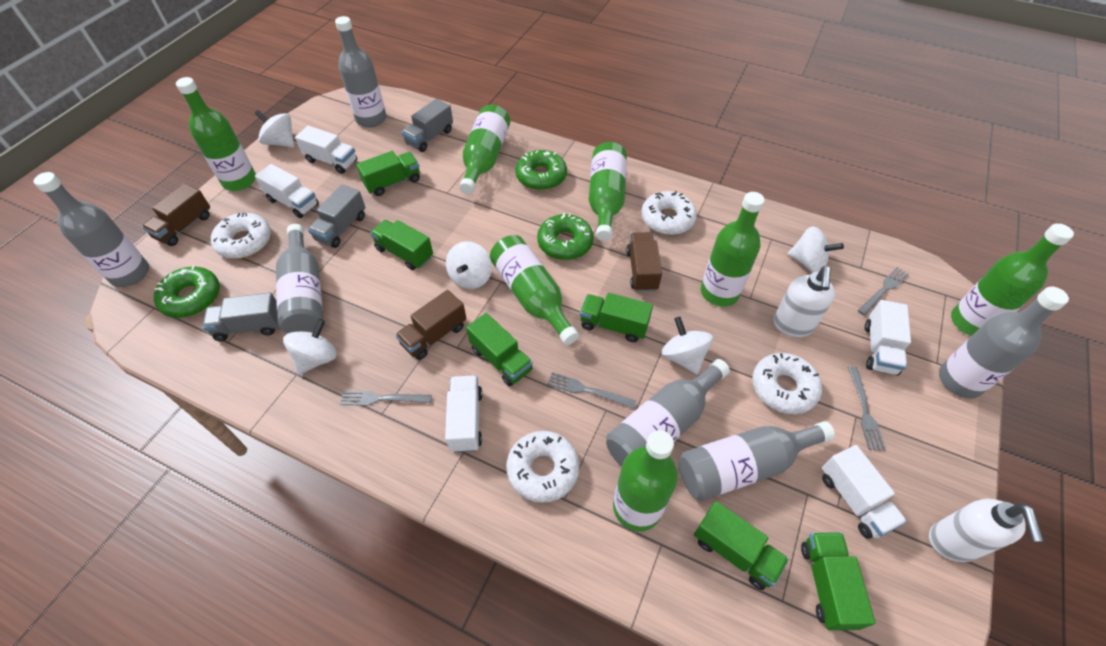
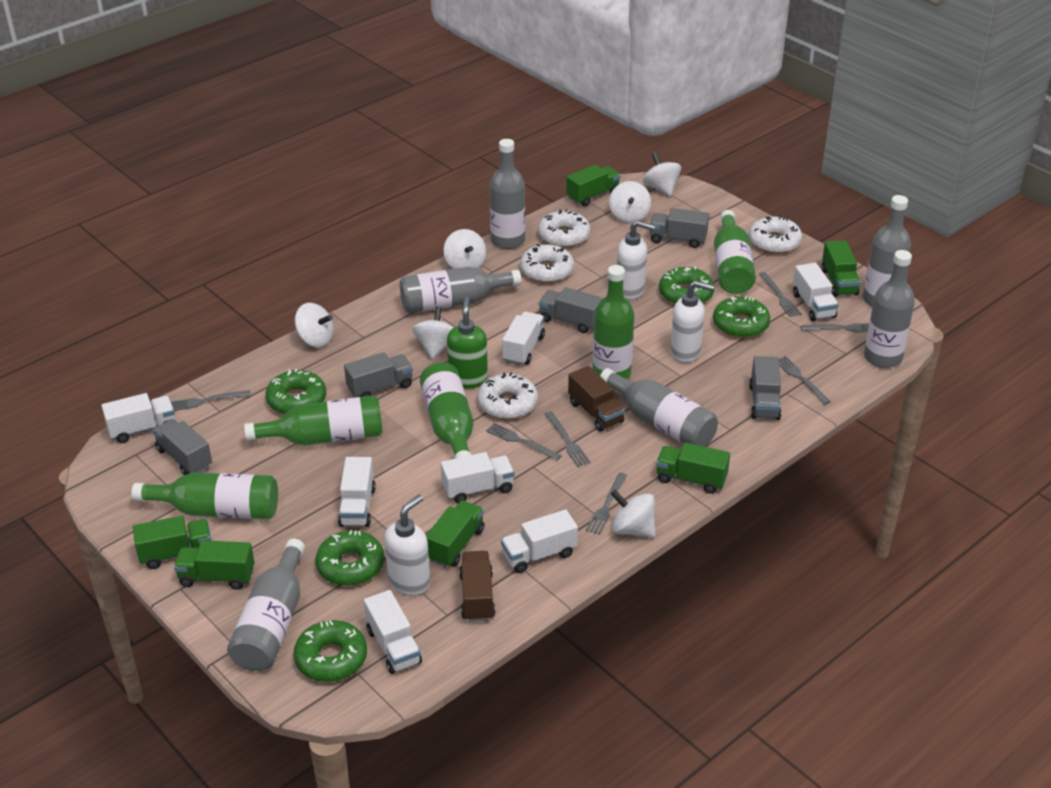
brown truck: [142,183,210,246] [395,290,467,360] [626,232,662,292] = 3 -> [459,551,495,622] [568,366,625,432] = 2
green bottle: [176,77,256,191] [459,104,510,194] [490,235,579,345] [589,142,627,241] [613,430,678,531] [701,192,765,307] [951,223,1074,336] = 7 -> [131,472,278,519] [244,395,382,446] [420,362,474,459] [593,265,635,379] [714,210,756,294] = 5
green donut: [154,266,220,318] [516,150,567,190] [537,213,594,260] = 3 -> [265,369,326,414] [294,620,367,682] [316,530,384,586] [659,267,715,304] [713,296,770,338] = 5
green soap dispenser: none = 0 -> [447,296,488,388] = 1
grey fork: [340,391,432,406] [547,372,636,409] [848,366,886,450] [858,267,909,316] = 4 -> [171,390,251,411] [486,423,562,461] [545,411,591,467] [586,473,627,534] [759,272,802,317] [779,356,831,405] [801,323,869,333] = 7
grey truck: [202,293,279,341] [308,185,366,248] [401,99,453,152] = 3 -> [153,419,212,475] [344,352,413,398] [539,287,603,333] [650,208,709,248] [749,356,782,420] = 5
white soap dispenser: [773,266,835,337] [929,499,1044,562] = 2 -> [384,495,430,596] [617,220,655,300] [670,281,714,363] = 3
white spinning top: [255,110,294,148] [283,319,337,375] [446,241,492,289] [661,317,713,374] [788,226,844,272] = 5 -> [295,303,334,347] [412,306,454,359] [443,229,486,269] [609,181,651,223] [611,490,655,538] [643,152,681,196] = 6
white truck: [255,164,319,218] [295,126,357,174] [445,375,483,453] [822,445,907,539] [865,300,911,376] = 5 -> [101,393,175,443] [338,457,376,527] [364,590,422,674] [441,452,515,503] [501,509,578,573] [502,312,545,365] [793,263,839,321] = 7

